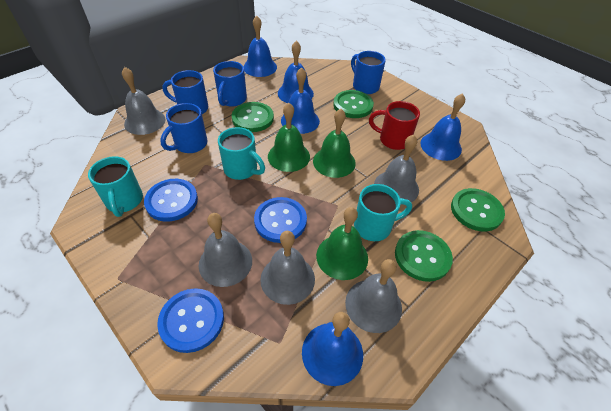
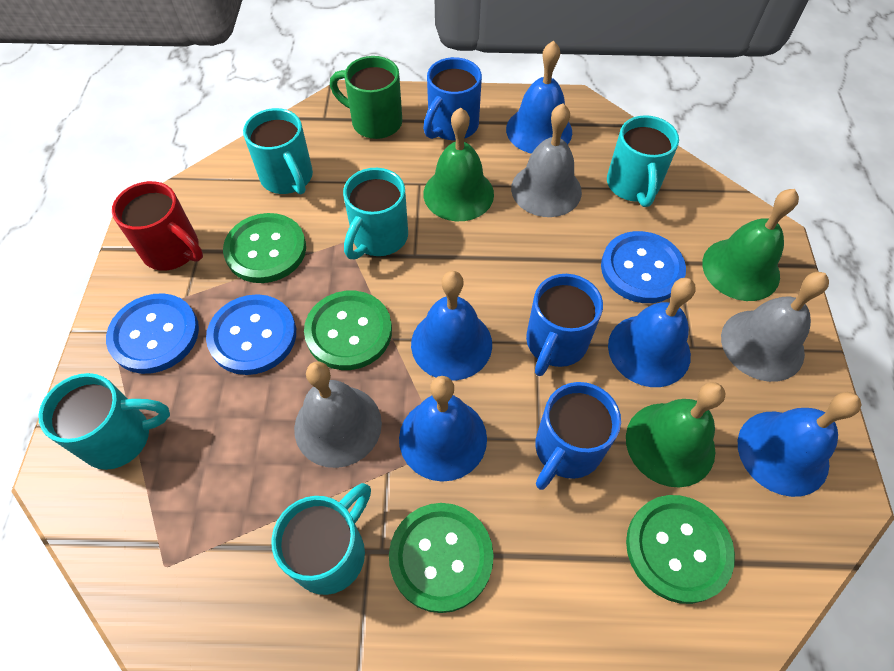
blue mug: [160,103,208,153] [162,70,208,114] [213,61,247,107] [351,51,386,94] = 4 -> [423,57,482,140] [526,274,603,376] [536,382,621,490] = 3
green mug: none = 0 -> [330,56,402,139] = 1
grey bell: [122,67,166,135] [199,213,252,287] [260,231,315,305] [345,259,402,333] [374,134,419,205] = 5 -> [294,361,382,468] [511,103,582,217] [721,272,829,382] = 3
turquoise mug: [88,156,143,217] [218,127,265,180] [354,184,412,241] = 3 -> [38,373,170,470] [243,108,313,194] [271,483,371,595] [343,168,408,259] [607,115,679,207] = 5

